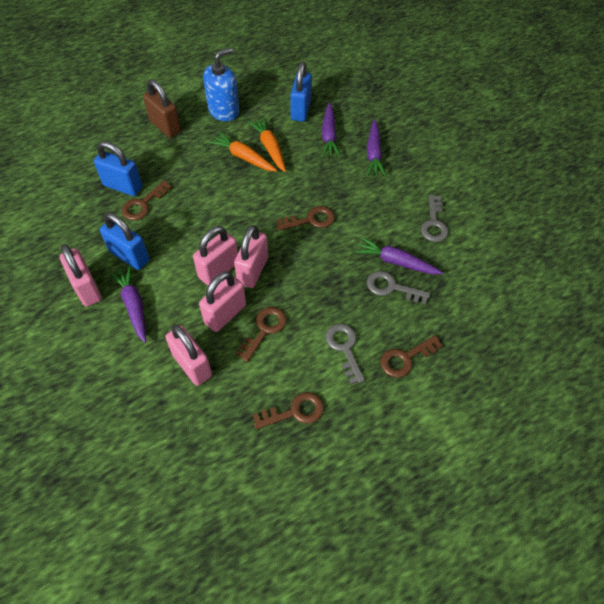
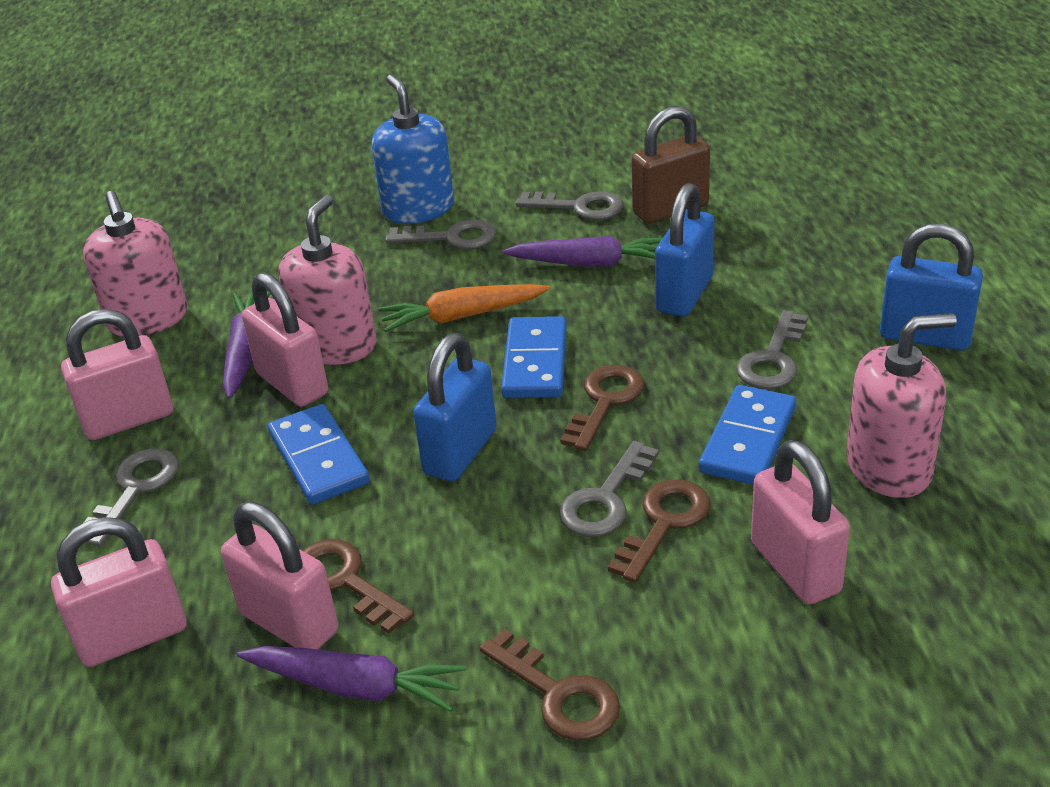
blue domino: none = 0 -> [268,404,370,505] [501,316,567,398] [699,385,796,485] = 3
brown key: [122,180,172,220] [236,307,287,362] [253,392,324,429] [276,206,335,231] [380,335,443,378] = 5 -> [302,539,414,634] [479,628,620,741] [560,365,644,451] [608,479,710,583] = 4
grey key: [326,324,365,384] [367,271,430,304] [421,195,448,242] = 3 -> [84,448,179,547] [385,219,496,249] [516,191,624,220] [559,441,659,537] [736,310,808,389] = 5
orange carrot: [209,132,277,172] [248,117,286,172] = 2 -> [378,284,550,332] = 1
pink soap dispenser: none = 0 -> [83,191,188,337] [279,195,376,365] [846,313,957,498] = 3
purple carrot: [110,265,146,343] [322,102,341,157] [355,237,443,274] [367,119,386,177] = 4 -> [223,291,271,399] [237,646,466,712] [502,236,662,267] = 3

